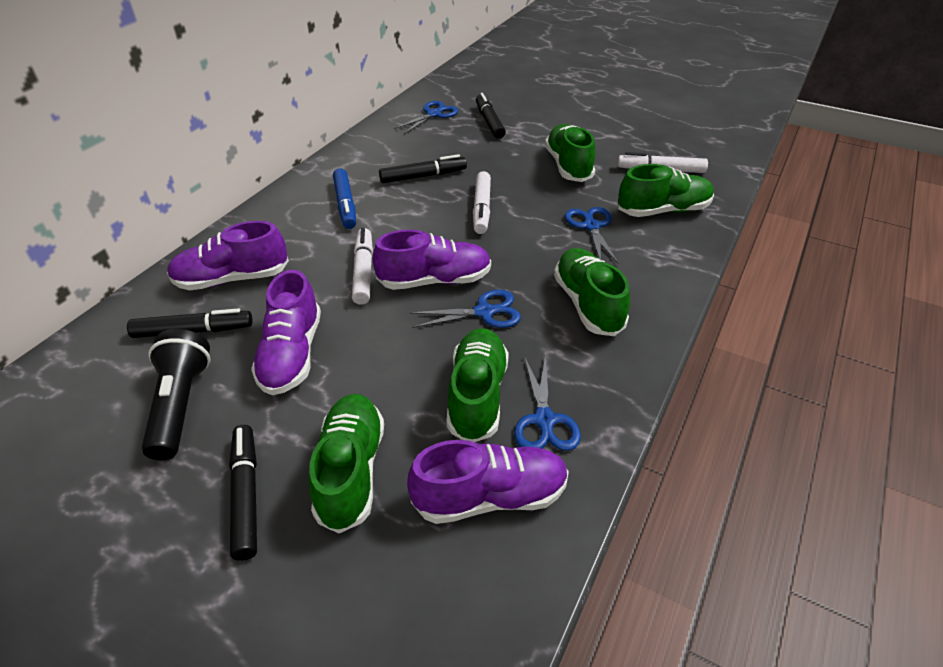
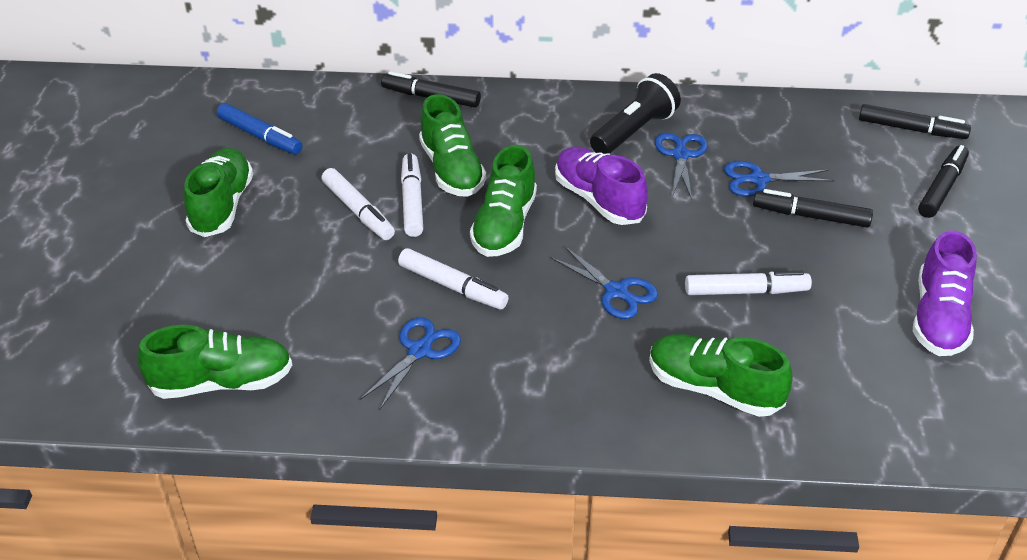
purple shoe: [167,221,289,290] [251,270,321,395] [373,229,491,290] [407,440,569,524] = 4 -> [555,147,648,225] [913,231,977,356] = 2
white marker: [352,228,373,305] [473,171,491,234] [617,152,708,173] = 3 -> [321,168,395,240] [398,248,509,310] [401,153,423,237] [685,271,812,295] = 4

